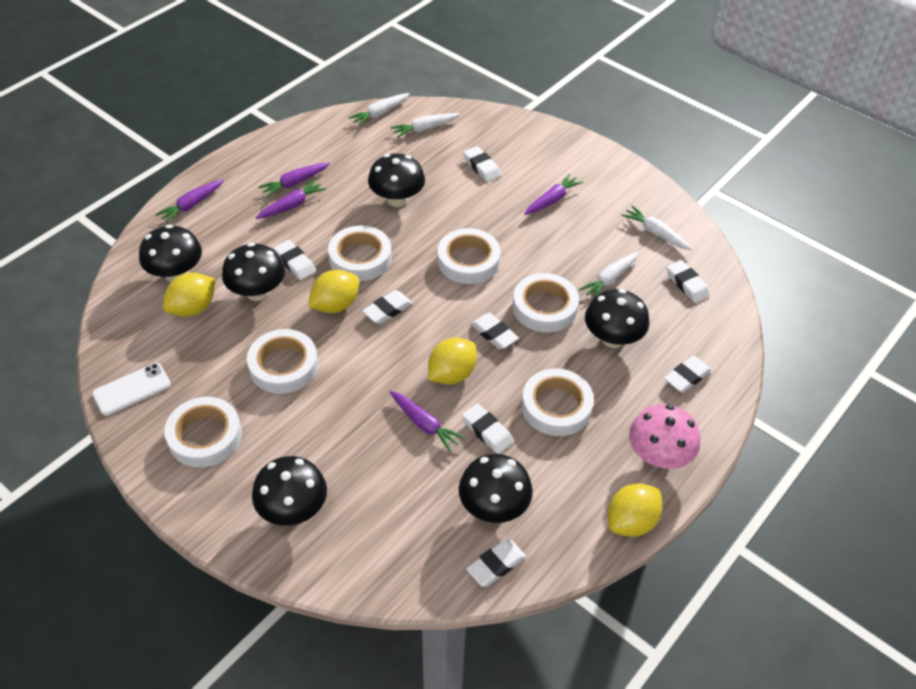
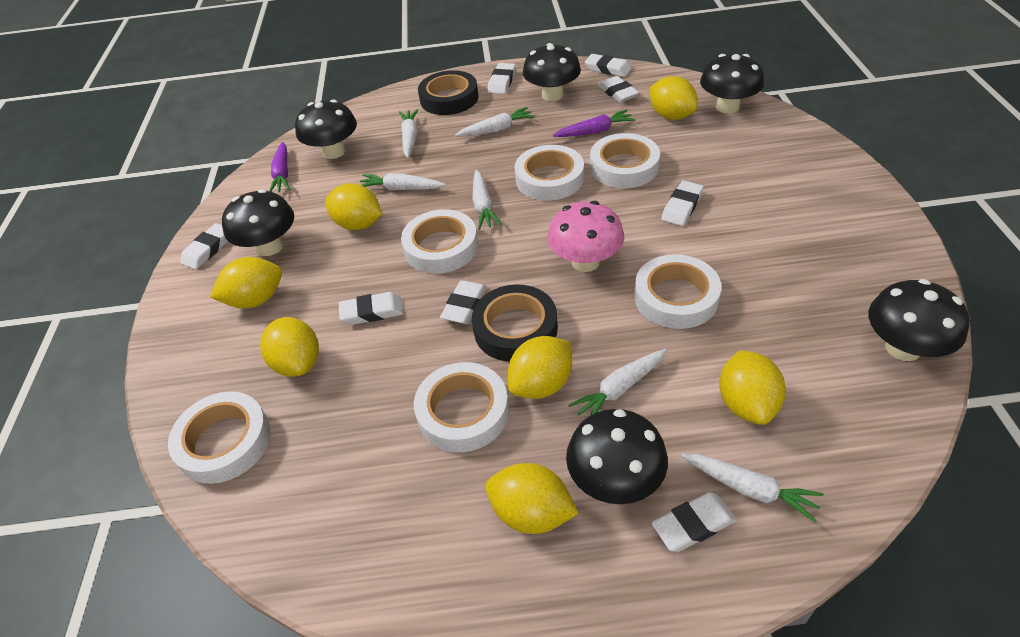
black tape: none = 0 -> [418,70,479,115] [472,285,558,362] = 2
purple carrot: [155,179,224,224] [256,179,326,219] [258,162,330,198] [390,391,465,452] [524,173,583,215] = 5 -> [269,142,290,192] [553,110,636,137] = 2
white carrot: [348,93,410,127] [390,113,460,138] [579,252,639,298] [621,205,692,250] = 4 -> [360,173,446,190] [399,109,418,158] [455,107,535,136] [472,170,502,230] [569,349,667,416] [681,454,824,523] = 6
white phone: [92,363,171,416] = 1 -> none = 0
yellow lemon: [163,273,216,317] [308,270,359,313] [428,338,477,385] [608,483,662,537] = 4 -> [210,257,282,308] [260,317,319,377] [325,183,382,230] [485,463,579,534] [508,336,572,399] [650,76,698,120] [719,350,786,425] = 7

